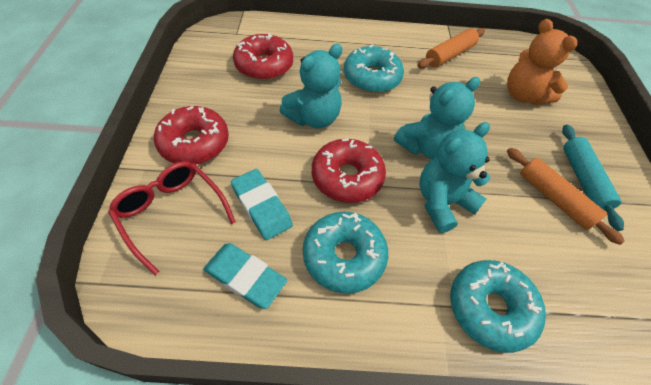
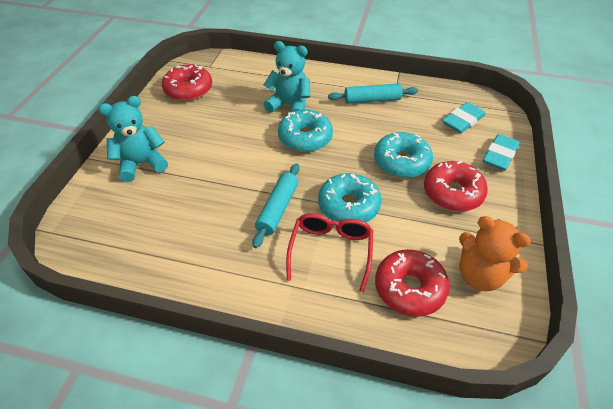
orange rolling pin: [417,28,485,69] [507,148,625,245] = 2 -> none = 0
turquoise rolling pin: [562,125,624,231] = 1 -> [252,163,300,248] [328,84,418,104] = 2
turquoise teddy bear: [280,44,343,129] [394,77,480,159] [419,122,490,233] = 3 -> [98,96,168,182] [264,41,310,113] = 2

